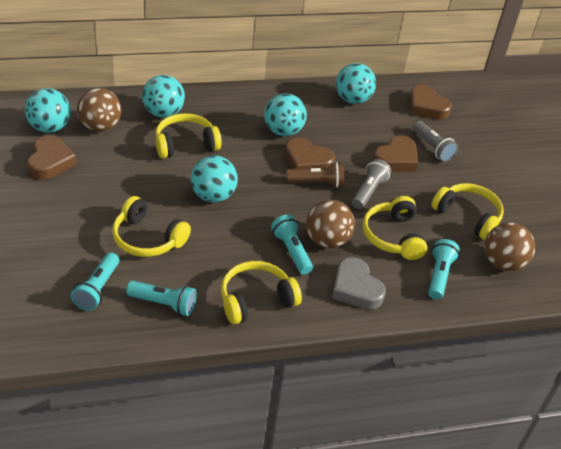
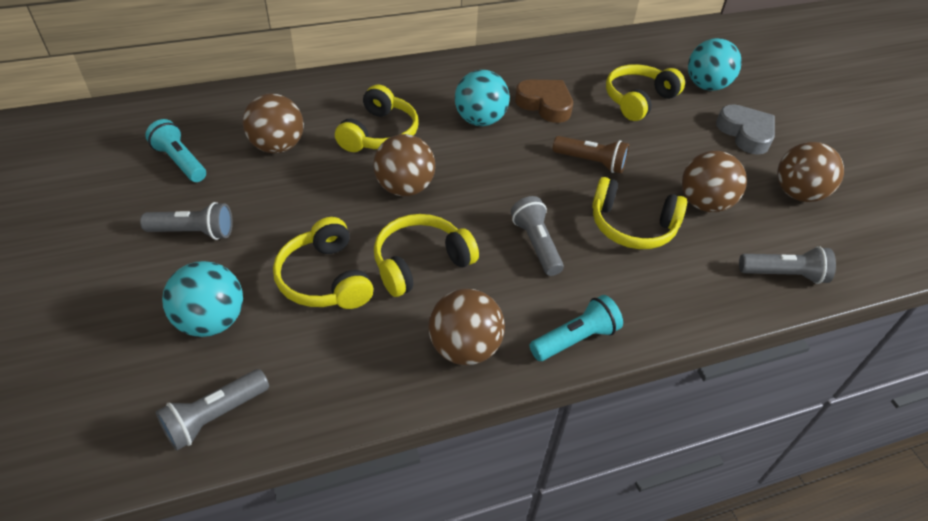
brown ball: [77,88,121,132] [306,200,355,248] [485,222,535,271] = 3 -> [243,93,304,153] [373,134,435,196] [428,289,505,365] [682,151,747,212] [777,142,844,202] = 5
brown heart: [27,135,77,180] [285,137,335,169] [373,135,418,172] [410,85,452,120] = 4 -> [515,80,573,123] = 1
grey flashlight: [352,159,391,209] [413,121,458,162] = 2 -> [140,202,233,240] [156,369,269,451] [511,196,564,276] [739,246,836,284] = 4
turquoise ball: [25,88,71,133] [142,75,185,118] [191,155,238,202] [264,93,307,136] [336,63,376,104] = 5 -> [162,261,243,337] [455,70,510,126] [688,38,742,91] = 3
turquoise flashlight: [71,252,119,311] [126,281,197,316] [271,215,313,275] [428,239,460,299] = 4 -> [145,119,206,182] [530,295,623,361] = 2

